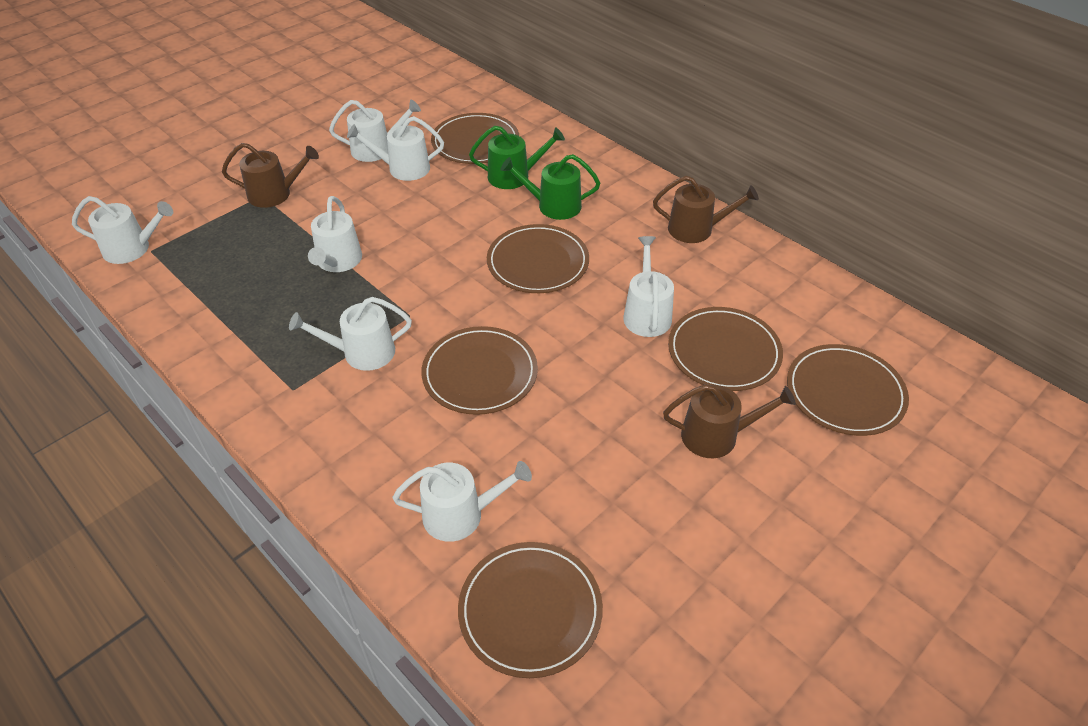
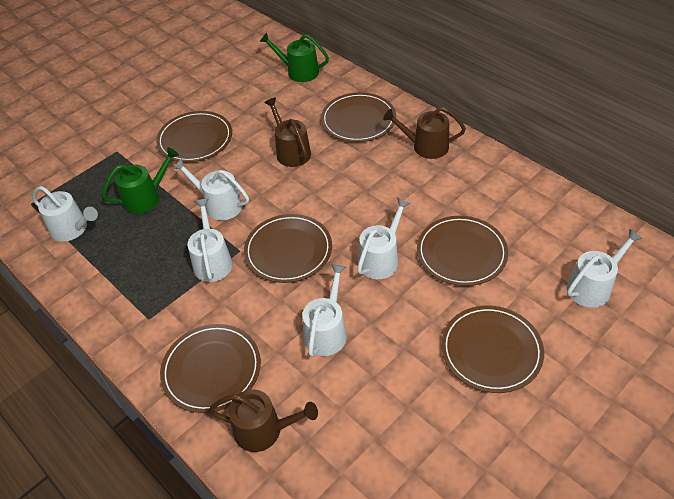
white watering can: [72,196,173,264] [289,297,412,371] [308,196,362,272] [329,99,421,162] [347,116,444,181] [393,461,532,542] [623,236,674,337] = 7 -> [32,186,98,242] [173,159,249,220] [188,199,233,282] [303,264,347,357] [357,198,410,279] [567,229,643,308] = 6

